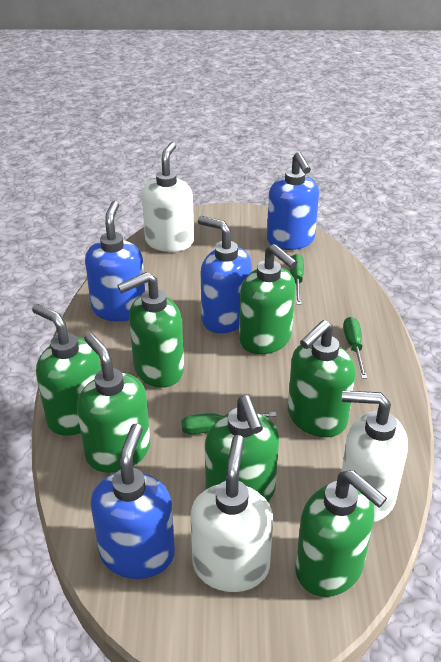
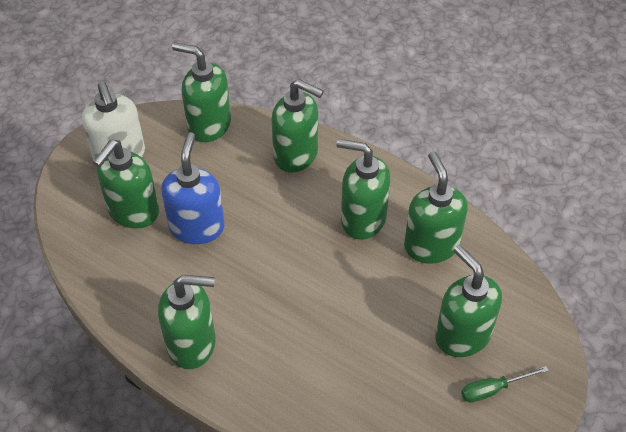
blue soap dispenser: [85,201,145,321] [90,423,175,579] [198,216,252,333] [267,152,319,250] = 4 -> [161,132,224,244] = 1
green screwdriver: [181,412,277,434] [290,254,304,305] [343,317,367,379] = 3 -> [461,366,549,403] = 1
white soap dispenser: [142,142,194,252] [191,435,273,592] [341,390,408,522] = 3 -> [82,82,145,161] = 1

